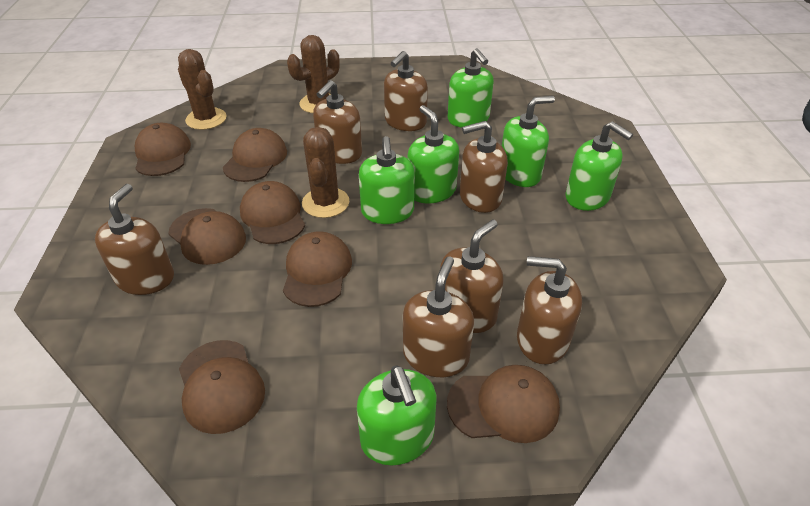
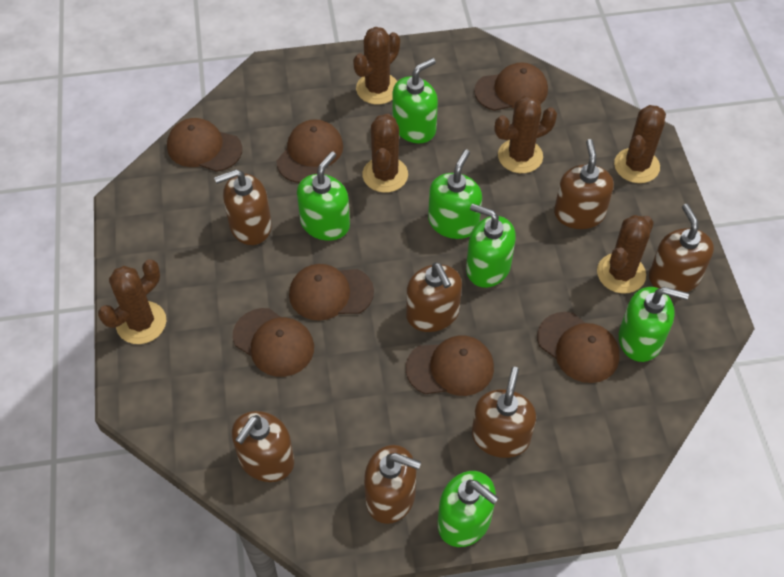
brown cactus: [178,49,227,130] [287,35,340,113] [302,127,349,218] = 3 -> [98,259,166,344] [353,27,400,104] [362,114,408,193] [495,95,557,173] [597,215,654,293] [614,105,666,183] = 6

